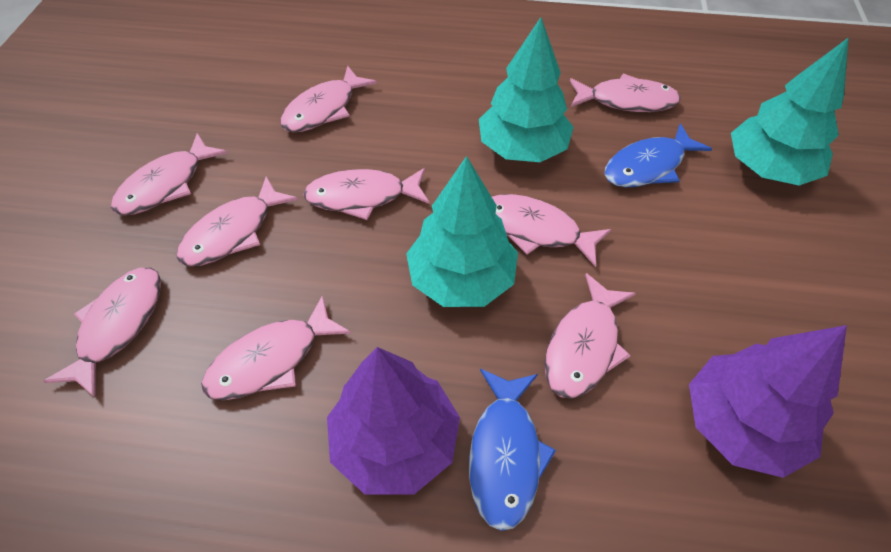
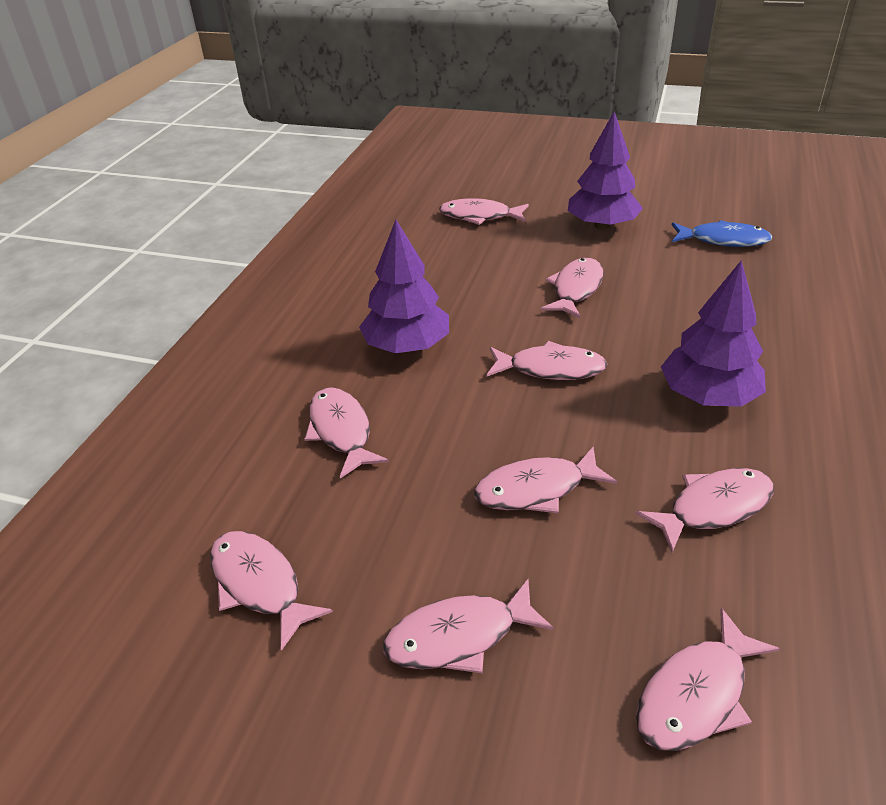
blue fish: [469,369,556,531] [605,123,712,187] = 2 -> [672,220,772,247] = 1
purple tree: [327,347,460,495] [689,325,847,478] = 2 -> [359,220,449,353] [568,112,643,230] [661,260,766,407] = 3
turquoise tree: [406,156,518,307] [479,17,574,162] [731,37,849,186] = 3 -> none = 0

